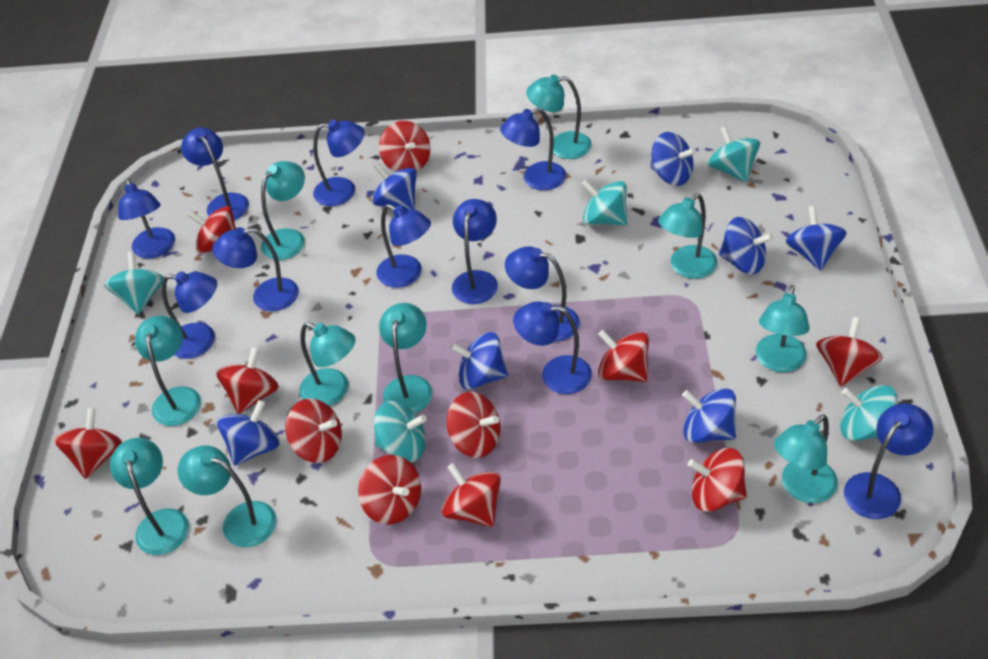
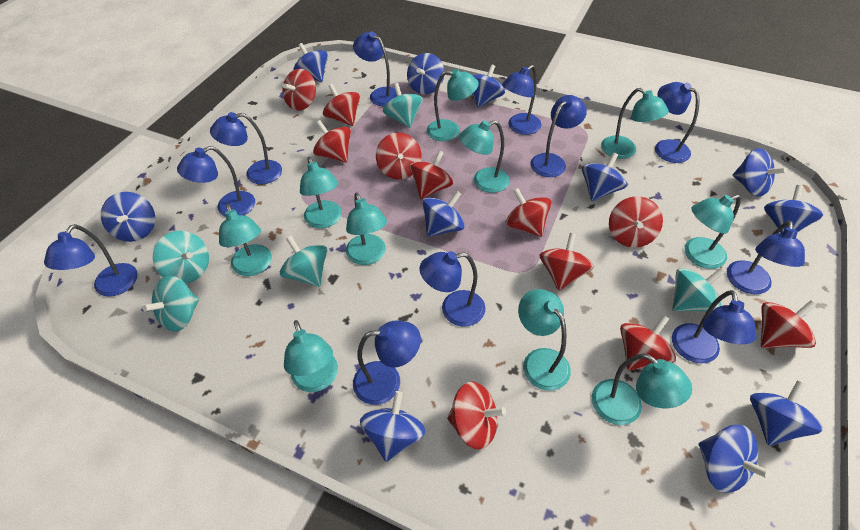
blue spinning top: [217,400,280,466] [372,162,417,210] [450,332,508,390] [650,132,696,186] [682,388,736,443] [719,217,773,274] [786,206,847,271] = 7 -> [101,192,155,242] [294,43,328,82] [360,391,425,462] [407,53,444,94] [422,191,465,237] [472,64,505,108] [582,152,627,201] [699,425,771,493] [733,148,787,197] [750,380,823,446] [764,185,823,233] = 11

